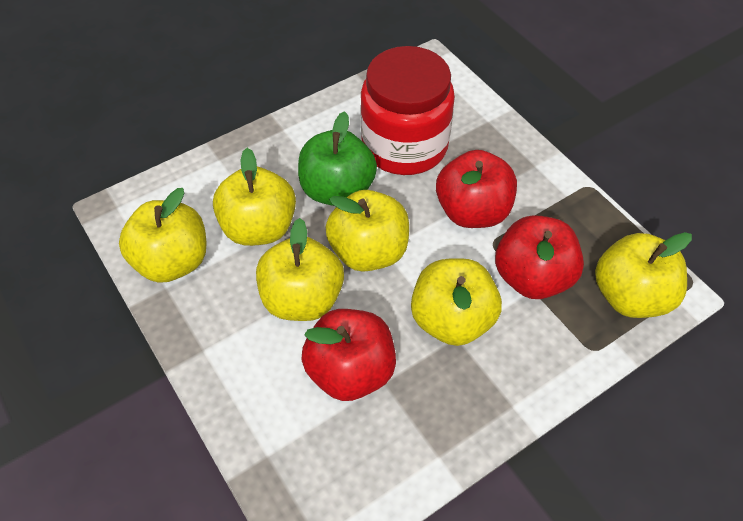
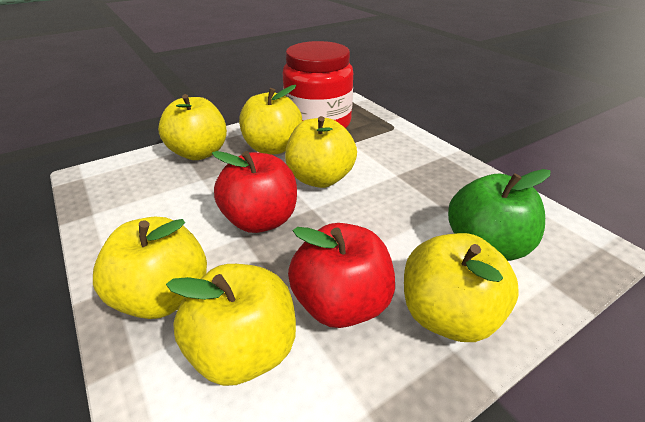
red apple: [301,309,396,401] [436,150,517,228] [495,215,584,299] = 3 -> [212,151,297,233] [288,223,395,328] = 2

